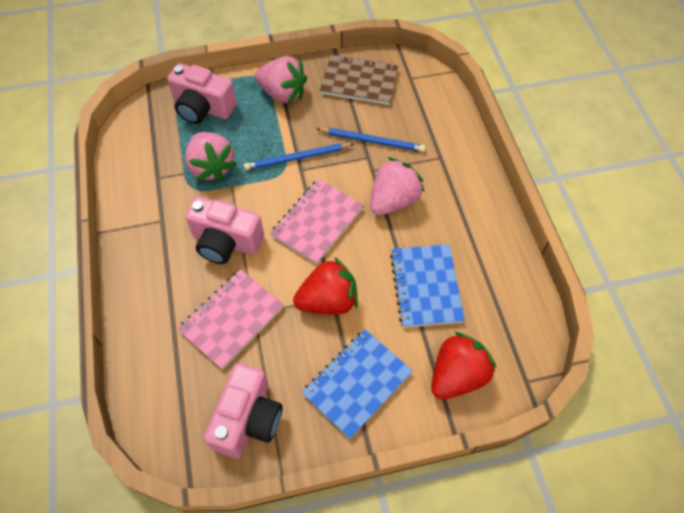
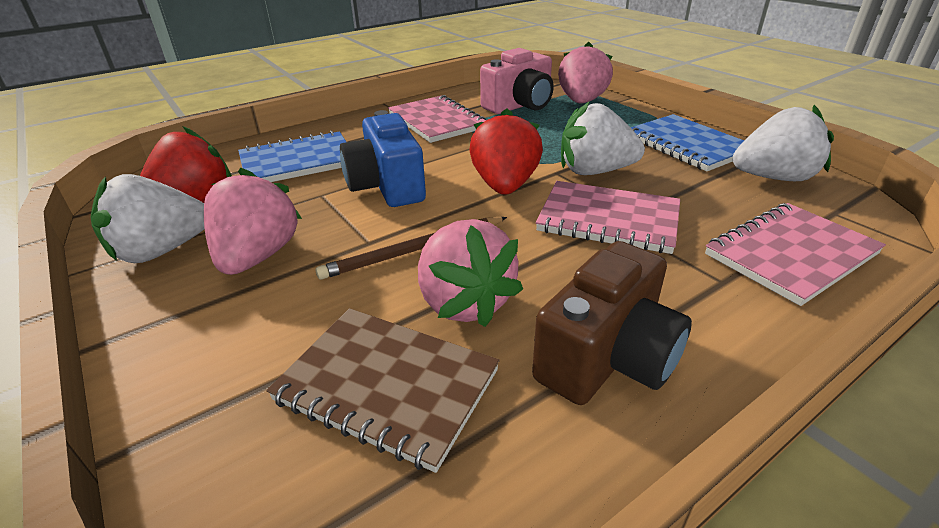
blue camera: none = 0 -> [340,110,426,207] = 1
blue pencil: [244,143,354,170] [317,128,426,152] = 2 -> none = 0
brown camera: none = 0 -> [532,241,692,405] = 1
brown pencil: none = 0 -> [315,217,507,280] = 1
pink camera: [167,63,237,124] [185,197,264,264] [204,363,283,458] = 3 -> [480,48,554,114] = 1
pink notebook: [177,269,284,369] [270,179,364,264] = 2 -> [388,95,486,143] [536,181,680,254] [705,203,886,306] = 3
white strawberry: none = 0 -> [91,174,205,263] [561,101,645,175] [733,105,834,181] = 3

